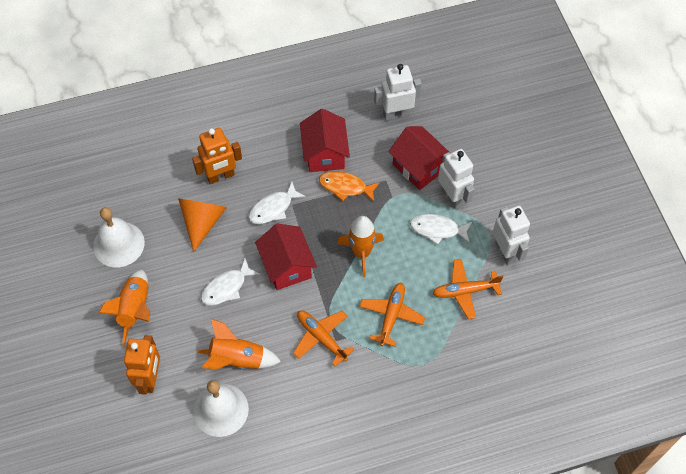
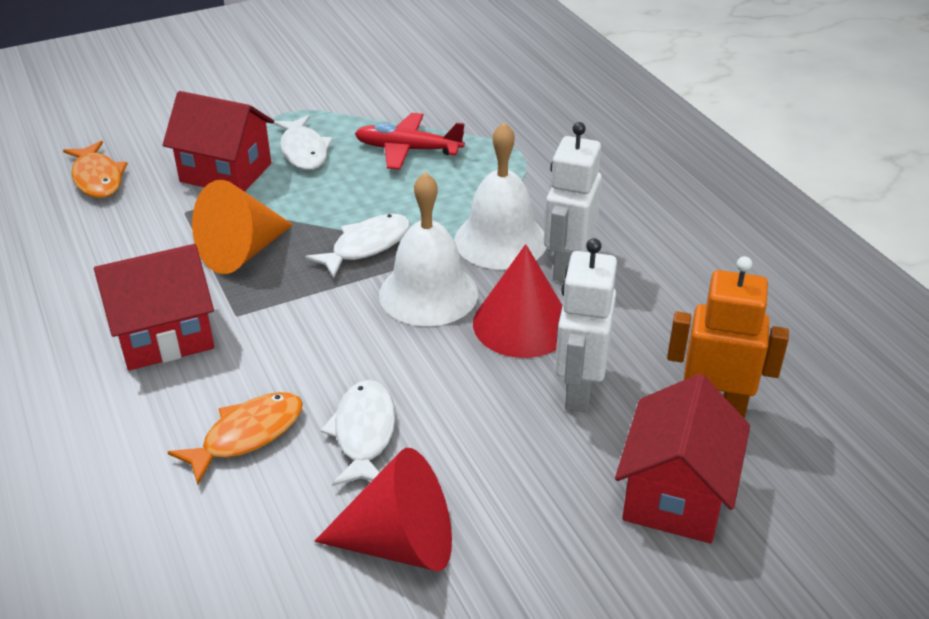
orange fish: [319,171,380,202] = 1 -> [63,140,128,198] [168,392,303,485] = 2
orange plane: [293,311,355,367] [359,283,425,347] [433,259,503,319] = 3 -> none = 0
orange robot: [124,335,160,395] [192,128,242,184] = 2 -> [667,256,789,419] = 1
orange rocket: [99,269,150,345] [198,319,281,369] [337,216,384,277] = 3 -> none = 0
red cone: none = 0 -> [314,448,452,571] [473,244,562,358] = 2
red plane: none = 0 -> [355,113,465,170] = 1
white robot: [374,64,422,121] [438,149,475,209] [493,206,530,265] = 3 -> [544,122,602,282] [555,238,617,412] = 2

